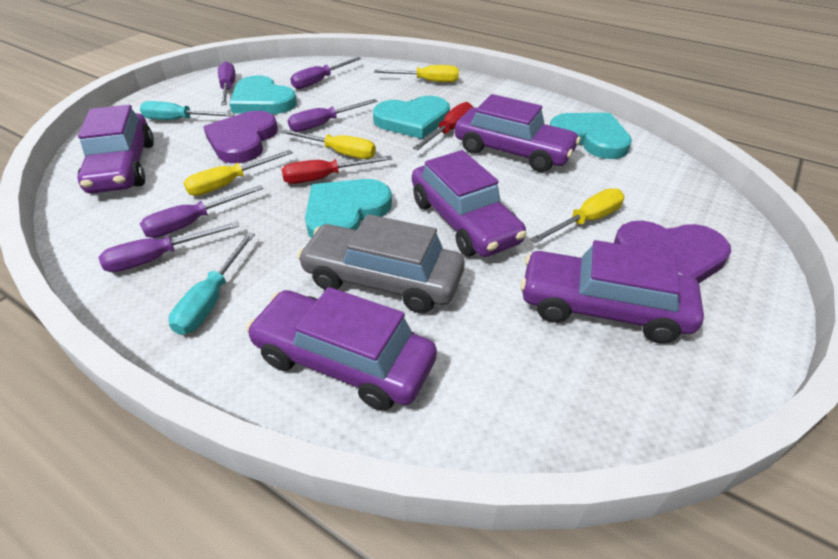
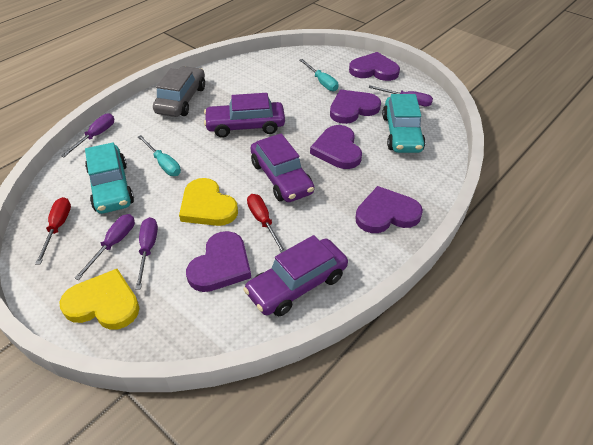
purple car: [77,105,154,194] [246,287,437,411] [412,150,527,257] [454,94,581,172] [520,240,704,344] = 5 -> [204,93,285,138] [243,235,348,316] [250,133,314,202] = 3
purple heart: [203,111,278,163] [614,221,731,283] = 2 -> [186,231,251,292] [310,125,362,169] [330,90,381,124] [349,52,400,81] [355,186,423,233] = 5
purple screwdriver: [98,222,239,272] [140,185,263,238] [218,61,236,105] [288,99,378,132] [290,57,361,89] = 5 -> [61,113,114,157] [74,214,135,280] [135,217,158,290] [369,85,433,107] = 4
turquoise car: none = 0 -> [85,142,134,214] [382,94,425,153] = 2
turquoise heart: [229,75,297,114] [305,179,392,238] [373,96,450,139] [550,113,632,159] = 4 -> none = 0
yellow heart: none = 0 -> [59,269,140,330] [179,178,238,226] = 2
yellow screwdriver: [183,150,293,196] [281,129,376,159] [374,65,459,82] [530,188,624,243] = 4 -> none = 0

